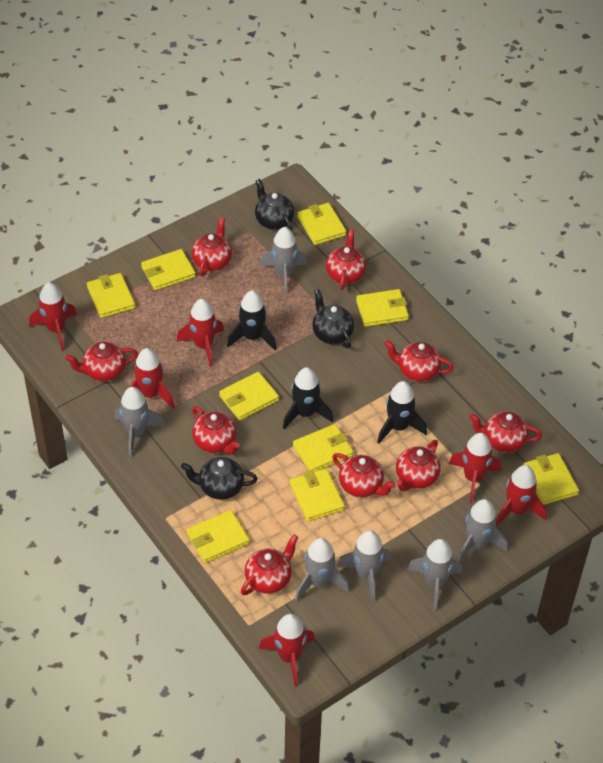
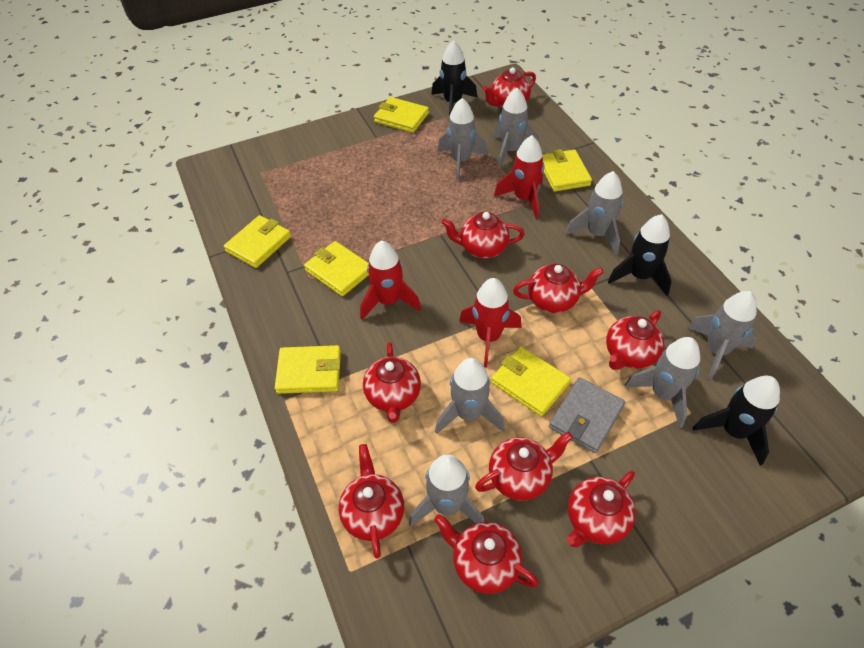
black teapot: [181,457,258,500] [255,179,294,230] [312,289,354,348] = 3 -> none = 0
grey rocket: [115,387,165,457] [260,227,308,295] [295,538,349,601] [337,530,390,602] [407,539,462,611] [457,499,508,562] = 6 -> [409,454,484,527] [435,358,505,434] [438,98,487,181] [494,88,539,168] [565,171,623,255] [624,337,700,428] [687,291,757,379] = 7
grey wallet: none = 0 -> [549,377,625,453] = 1
red rocket: [29,282,77,350] [130,348,175,408] [176,299,224,367] [259,614,315,686] [449,433,501,503] [496,465,547,527] = 6 -> [360,241,421,320] [459,278,521,368] [494,135,544,219] = 3
yellow wallet: [87,273,135,318] [141,249,196,291] [187,510,250,563] [219,372,279,420] [290,468,345,521] [293,424,353,472] [297,203,346,245] [356,289,409,327] [523,453,579,505] = 9 -> [224,215,291,268] [275,345,341,394] [304,241,369,296] [374,97,429,133] [491,346,571,416] [543,149,592,192] = 6

